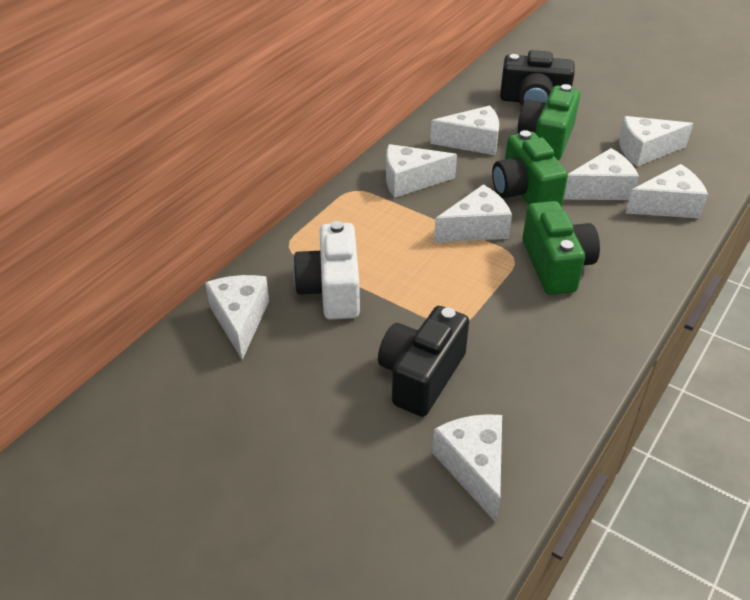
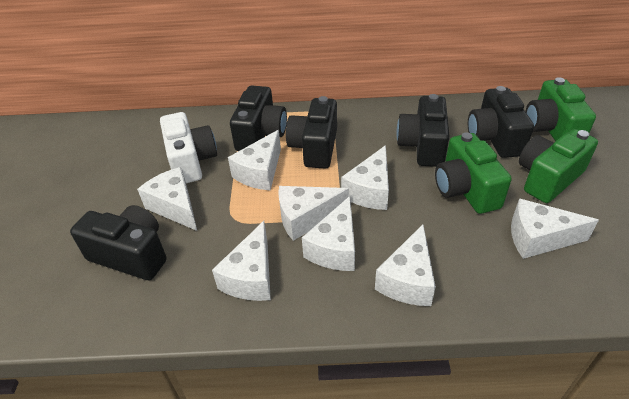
black camera: [378,306,469,417] [500,50,575,106] = 2 -> [70,205,167,280] [230,86,287,151] [286,96,337,168] [396,94,450,167] [468,86,534,158] = 5

